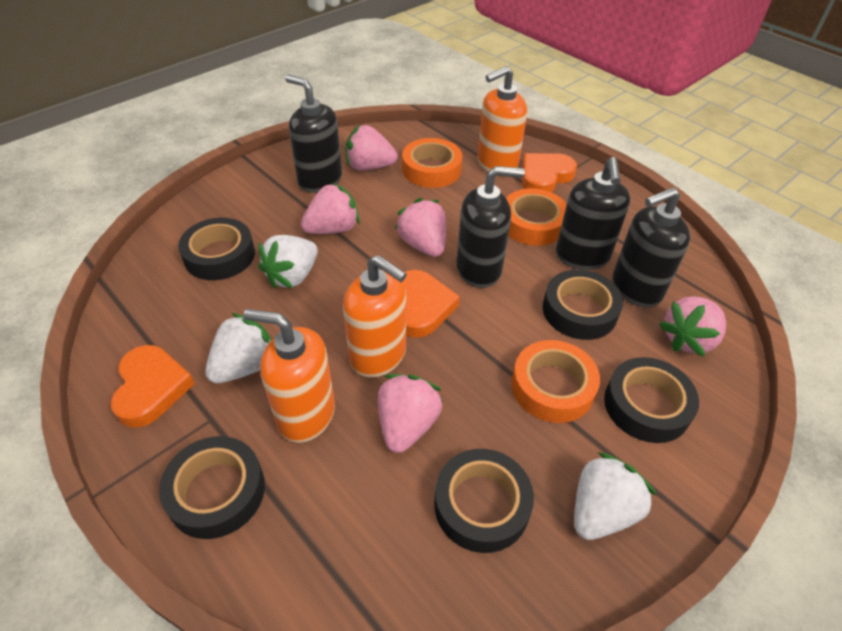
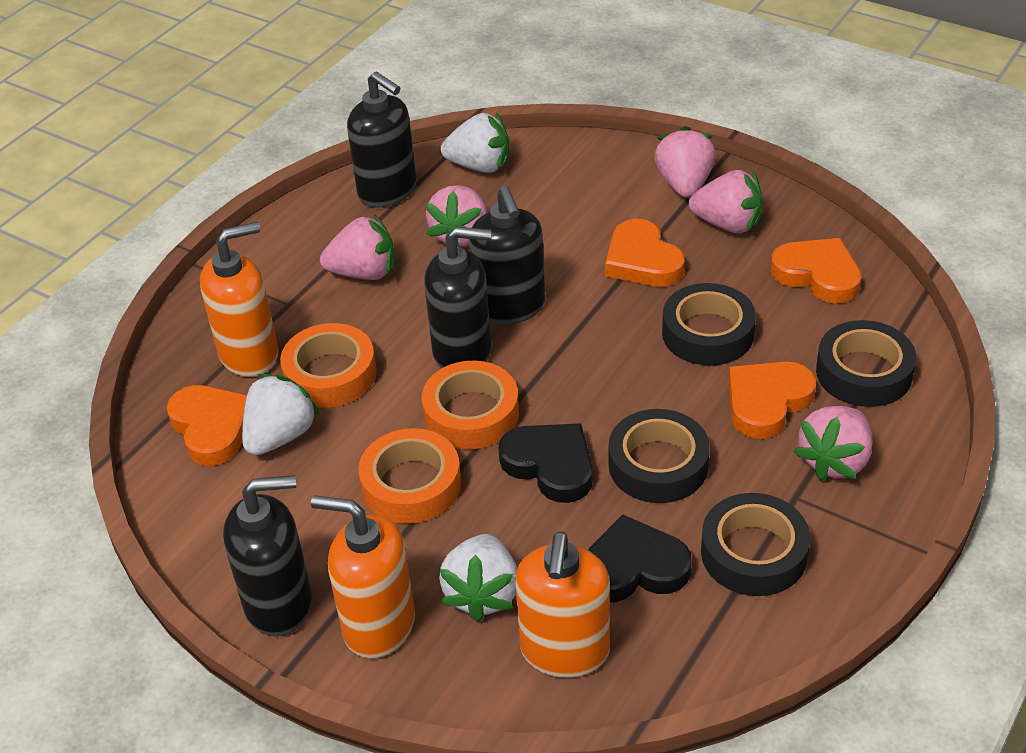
black heart: none = 0 -> [498,423,593,503] [588,515,692,602] = 2
black tape: [159,436,265,539] [178,218,255,280] [434,449,534,553] [543,270,623,340] [604,357,699,443] = 5 -> [609,409,710,503] [662,283,756,366] [701,493,810,596] [816,320,916,407] = 4
orange heart: [111,345,195,428] [403,270,460,338] [522,153,577,193] = 3 -> [167,385,247,466] [605,219,685,287] [729,361,816,439] [770,238,862,303] = 4

